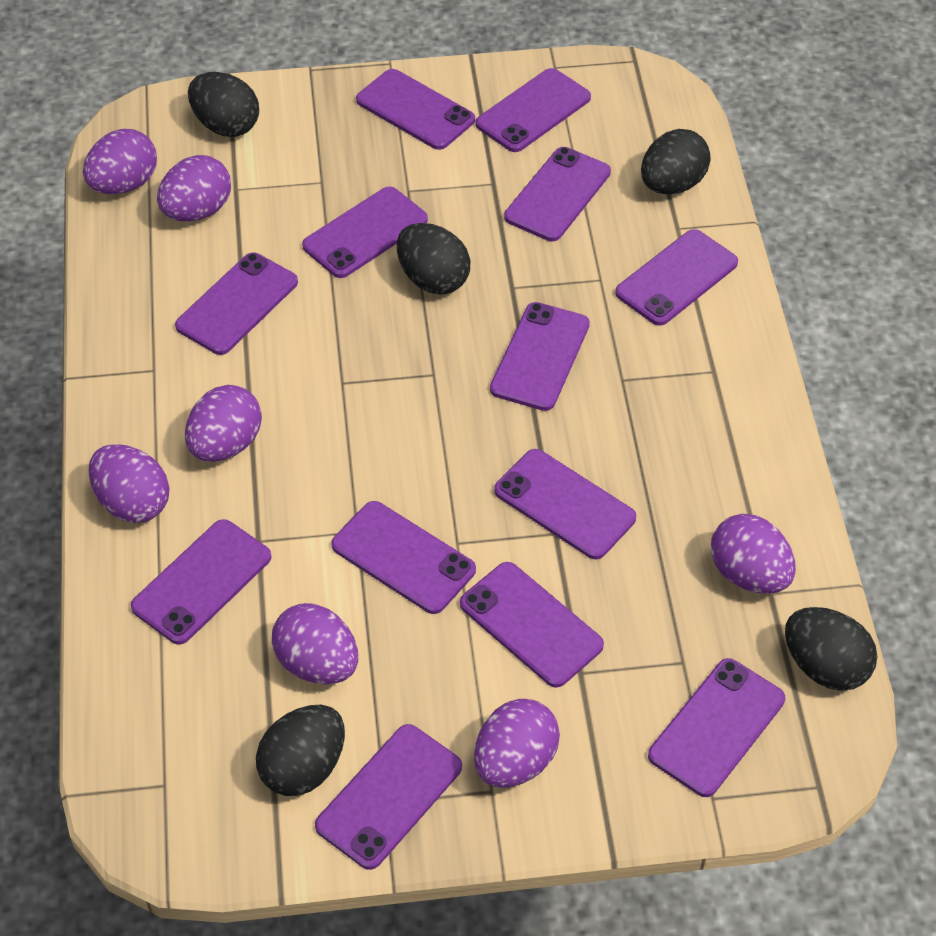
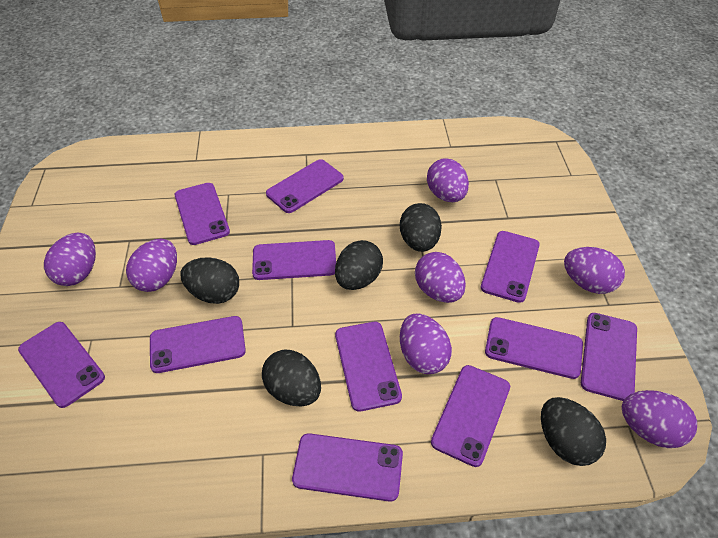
purple phone: [131,519,272,645] [175,252,298,355] [302,186,428,278] [315,724,462,870] [331,501,476,614] [356,69,475,150] [460,562,604,688] [476,68,591,152] [490,302,590,411] [494,449,636,560] [504,147,611,241] [615,229,738,326] [648,658,785,797] = 13 -> [18,322,105,408] [150,316,246,373] [175,183,230,245] [252,240,336,280] [266,159,344,213] [292,433,403,502] [335,322,402,412] [431,365,510,467] [481,231,540,303] [485,317,583,379] [581,313,637,401] = 11

